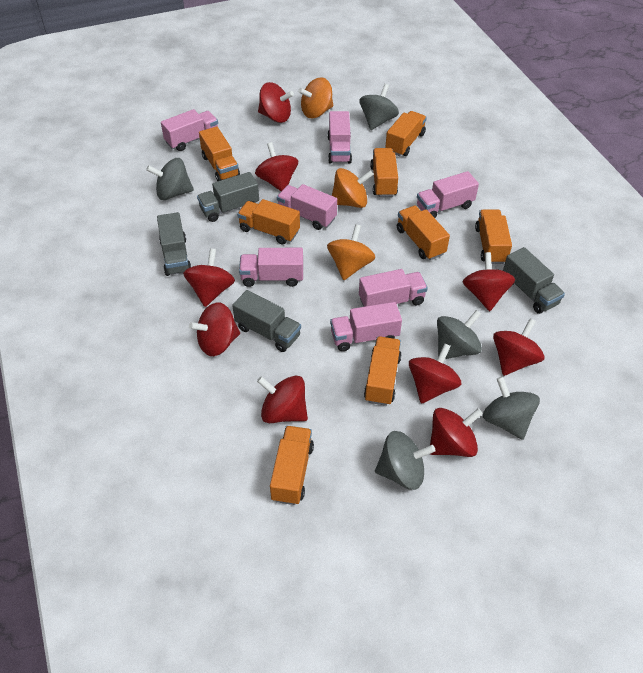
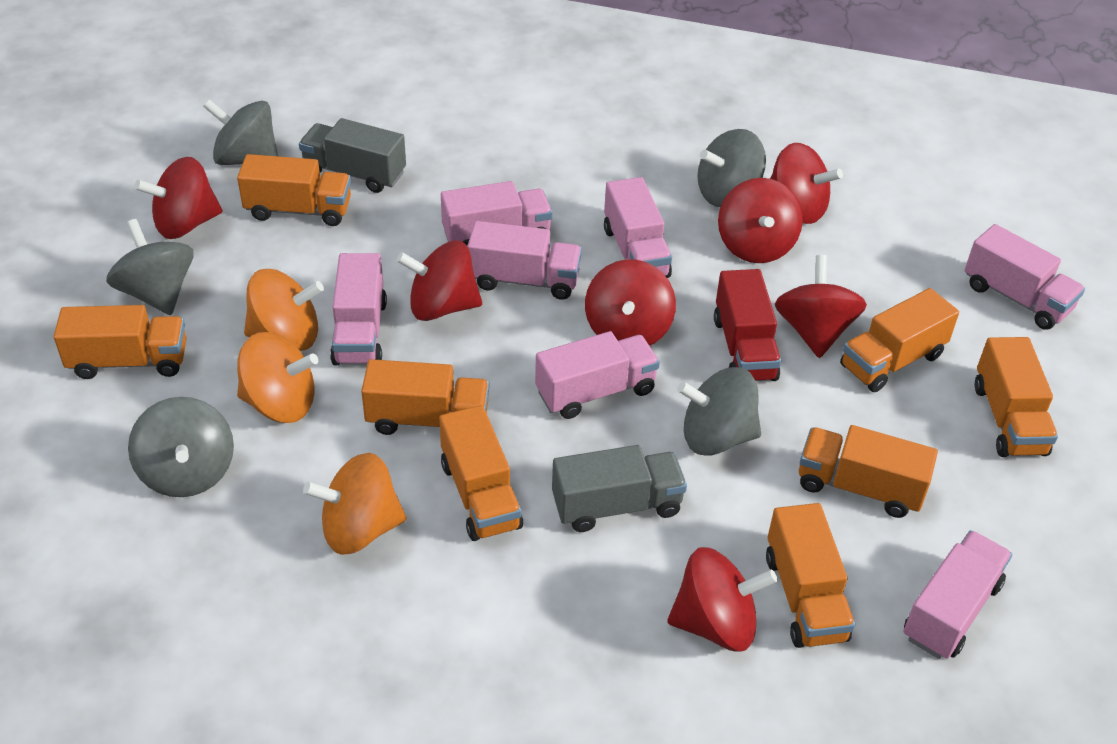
grey truck: [157,212,191,276] [197,172,259,222] [232,290,301,352] [503,247,565,314] = 4 -> [299,118,406,193] [552,445,687,532] = 2
red spinning top: [183,248,235,307] [189,302,240,356] [255,142,298,191] [257,376,308,423] [258,82,294,123] [409,343,461,404] [430,408,483,457] [463,252,515,311] [493,318,544,376] = 9 -> [134,157,222,239] [396,241,482,321] [585,259,676,346] [667,547,777,652] [718,178,803,263] [770,143,843,224] [775,255,867,358] = 7
red truck: none = 0 -> [714,269,781,381] = 1

